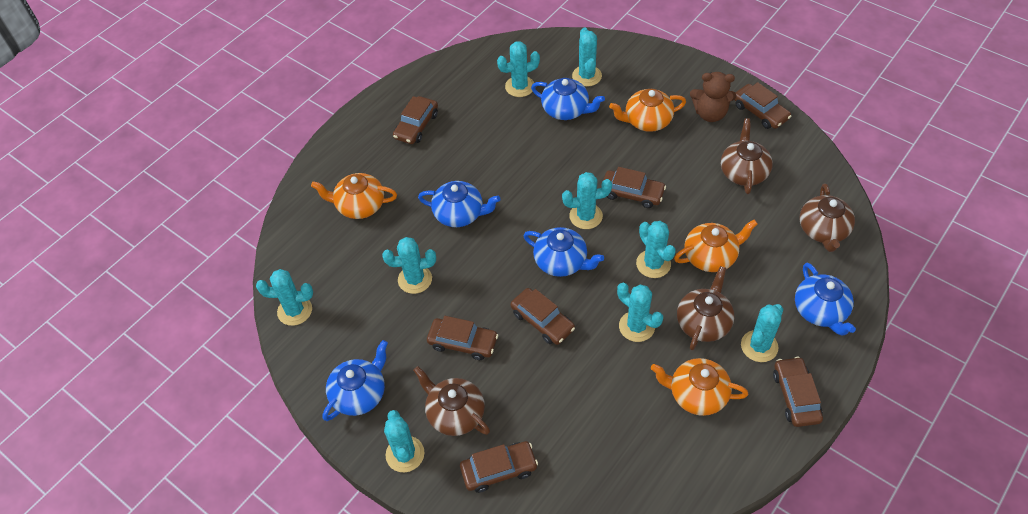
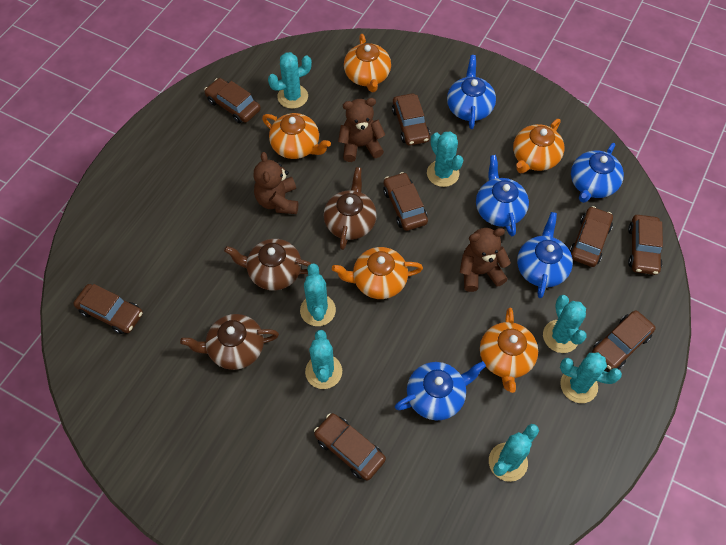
brown car: [393,96,438,144] [427,316,498,360] [460,441,538,493] [510,288,575,345] [601,167,666,208] [735,82,791,129] [773,357,823,427] = 7 -> [73,284,143,334] [204,78,261,123] [314,413,386,480] [383,172,428,231] [392,93,430,146] [570,206,613,267] [592,310,656,370] [628,215,663,275] = 8
brown teapot: [413,366,490,436] [677,266,734,350] [721,118,773,194] [800,183,855,252] = 4 -> [180,314,279,370] [224,239,312,291] [324,167,377,250] = 3
brown teddy bear: [690,72,736,122] = 1 -> [253,152,298,214] [338,98,385,162] [460,228,511,292] = 3
orange teapot: [311,173,397,219] [609,89,686,132] [651,358,748,416] [674,220,758,272] = 4 -> [262,113,331,159] [332,247,423,299] [344,34,391,93] [480,307,538,393] [513,119,565,173] = 5
turquoise cactus: [256,269,313,326] [382,237,436,294] [384,410,425,472] [497,41,540,97] [562,172,612,229] [572,27,602,87] [617,283,663,342] [636,221,676,278] [741,304,783,362] = 9 -> [268,52,312,109] [300,264,336,326] [305,330,342,389] [427,131,463,187] [489,424,539,482] [543,295,587,353] [560,352,622,403] = 7

